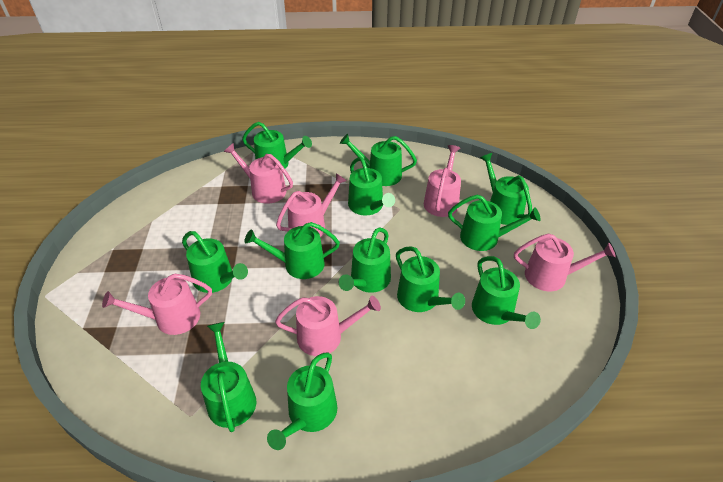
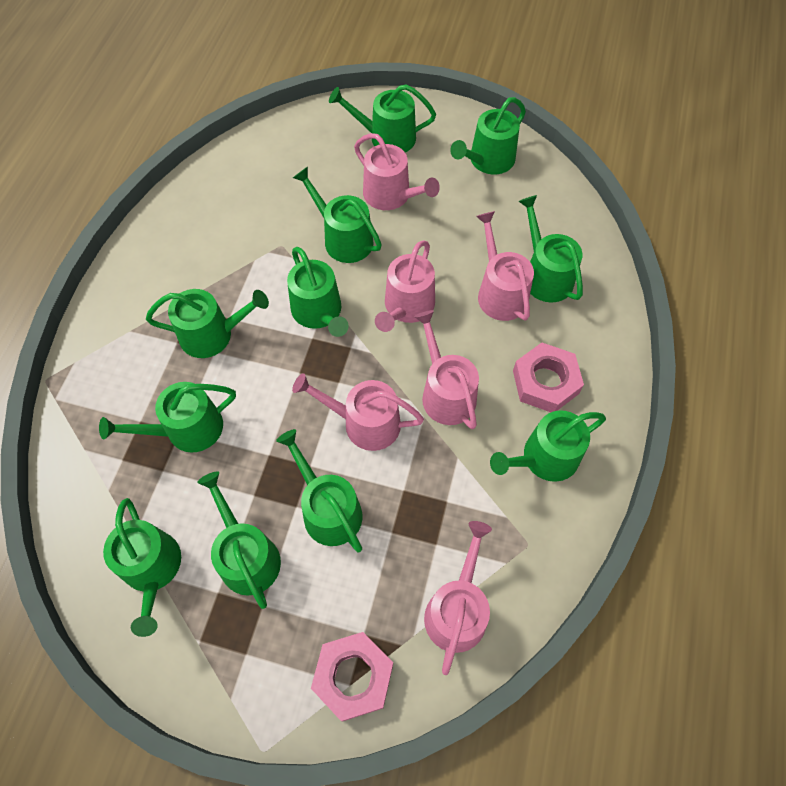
green watering can: [182,231,248,293] [201,322,256,432] [242,122,312,169] [244,222,340,279] [267,352,337,450] [339,227,391,293] [340,134,417,186] [348,157,395,216] [396,246,465,312] [448,194,541,251] [472,256,541,329] [480,153,532,225] = 12 -> [99,382,236,452] [103,498,181,637] [146,289,269,358] [197,471,281,609] [276,429,362,552] [287,247,349,337] [293,167,382,263] [329,84,436,152] [450,97,526,174] [490,410,606,482] [519,195,583,302] = 11
pink nut: none = 0 -> [311,632,393,721] [513,343,584,412] = 2

